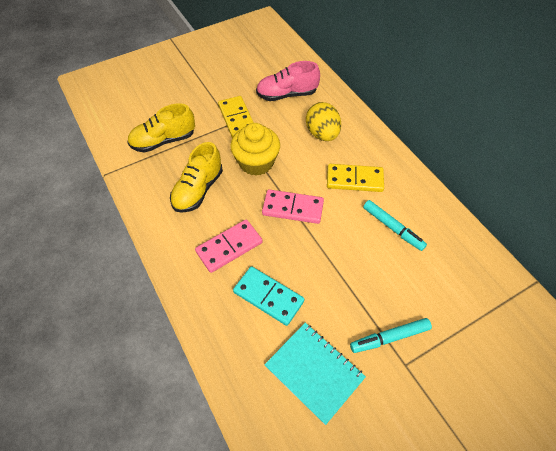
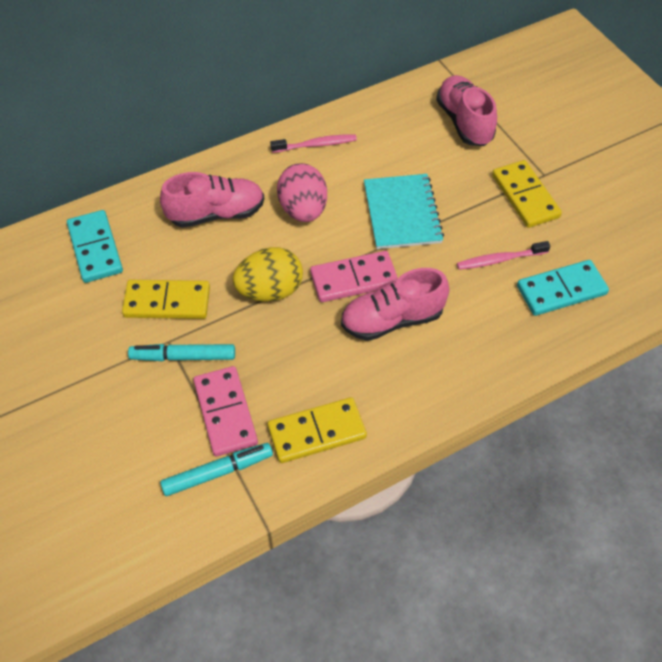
pink egg: none = 0 -> [277,163,327,222] = 1
pink shoe: [256,61,320,101] = 1 -> [160,172,264,228] [341,268,449,341] [436,75,497,146] = 3
pink toothbrush: none = 0 -> [270,134,357,153] [457,241,550,270] = 2
turquoise domino: [233,266,304,326] = 1 -> [67,210,123,283] [517,260,609,316] = 2
yellow cupcake: [230,123,280,176] = 1 -> none = 0
yellow domino: [218,96,254,138] [327,164,384,192] = 2 -> [122,280,210,319] [267,397,367,463] [492,160,562,228] = 3
yellow shoe: [127,103,195,153] [170,142,223,213] = 2 -> none = 0

